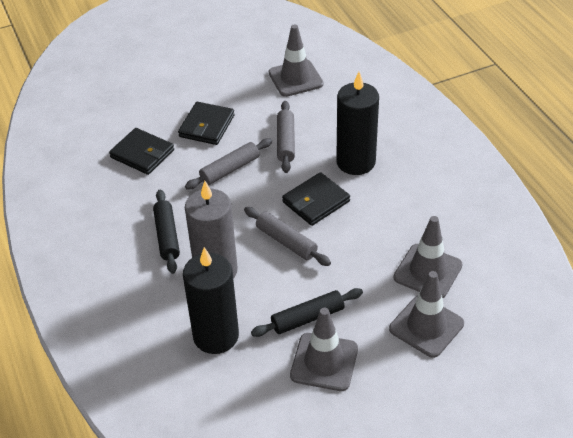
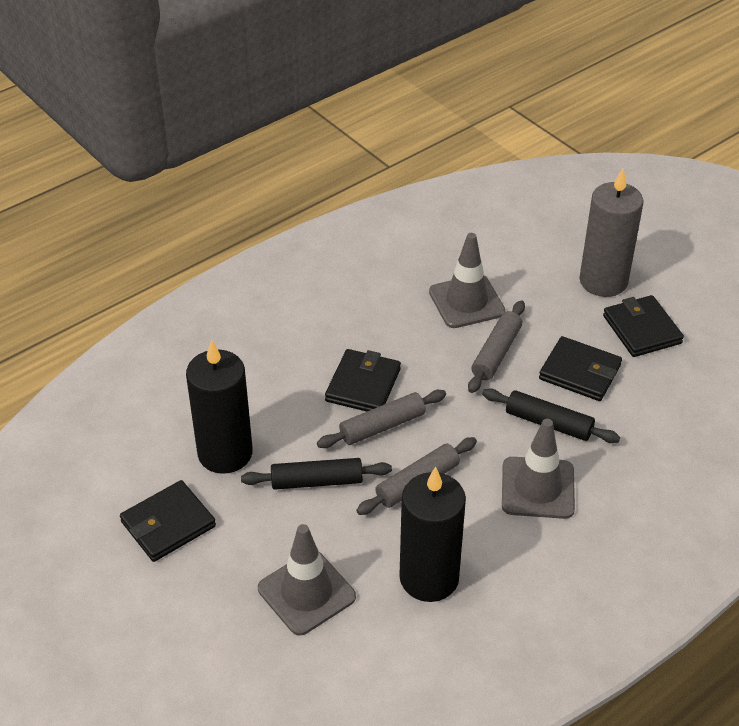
black wallet: [109,128,174,175] [178,102,235,145] [282,172,350,226] = 3 -> [120,480,216,562] [325,349,401,412] [539,336,622,401] [603,295,684,357] = 4
grey traffic cone: [269,24,324,97] [290,308,358,391] [389,271,464,358] [394,216,462,298] = 4 -> [258,524,356,635] [429,233,505,328] [502,419,575,519] = 3

